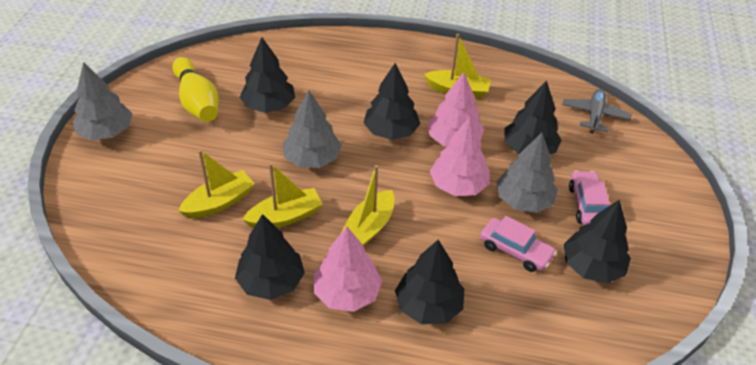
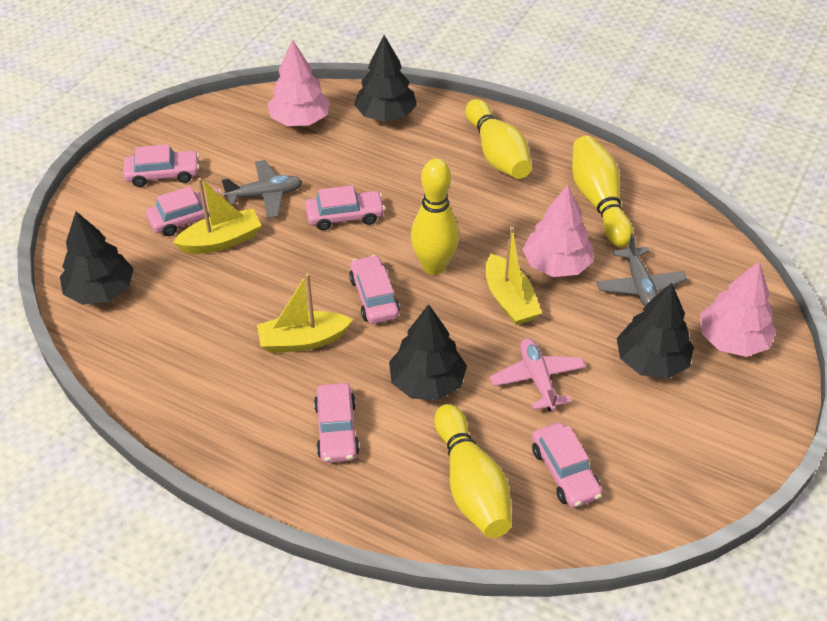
black tree: [235,214,305,300] [240,37,295,113] [363,63,420,140] [395,240,464,324] [505,81,562,154] [564,200,631,283] = 6 -> [60,211,134,305] [354,35,417,122] [389,304,467,400] [617,283,694,379] = 4
grey plane: [562,89,632,133] = 1 -> [221,160,303,218] [596,233,687,306] = 2
grey tree: [73,62,133,140] [283,90,342,168] [496,133,558,213] = 3 -> none = 0
pink car: [480,216,557,272] [569,171,610,226] = 2 -> [123,144,200,187] [146,186,221,236] [305,185,385,230] [314,383,360,463] [349,255,400,324] [532,423,602,508] = 6
pink plane: none = 0 -> [490,338,586,411] = 1
yellow boat: [178,149,255,219] [242,163,323,228] [340,165,395,247] [424,34,491,99] = 4 -> [173,178,262,254] [257,273,353,353] [486,227,542,325] = 3
yellow bowling pin: [173,57,219,122] = 1 -> [411,159,459,275] [434,404,511,538] [465,99,532,179] [572,136,633,247] = 4

